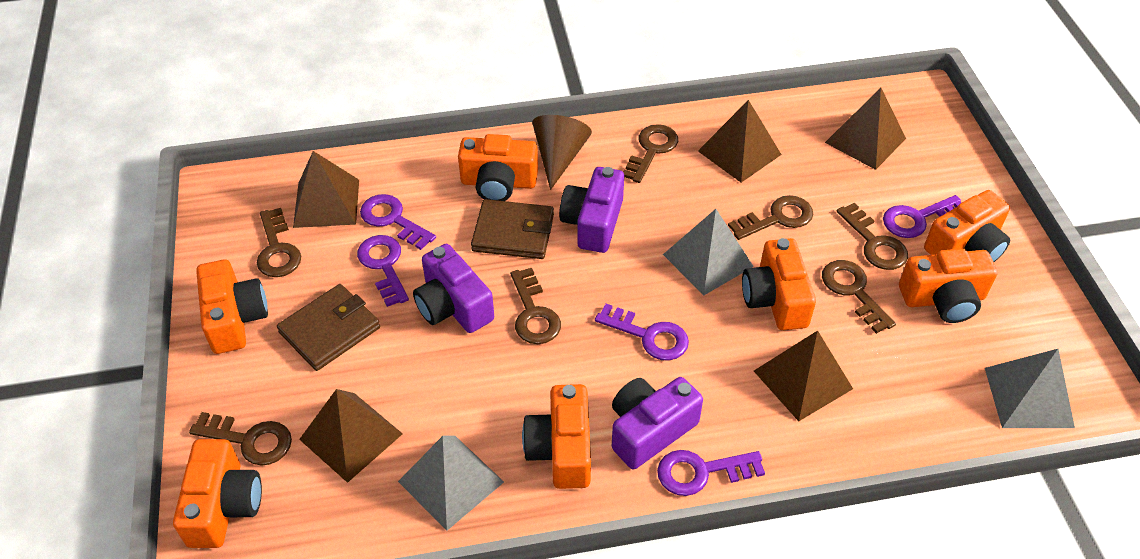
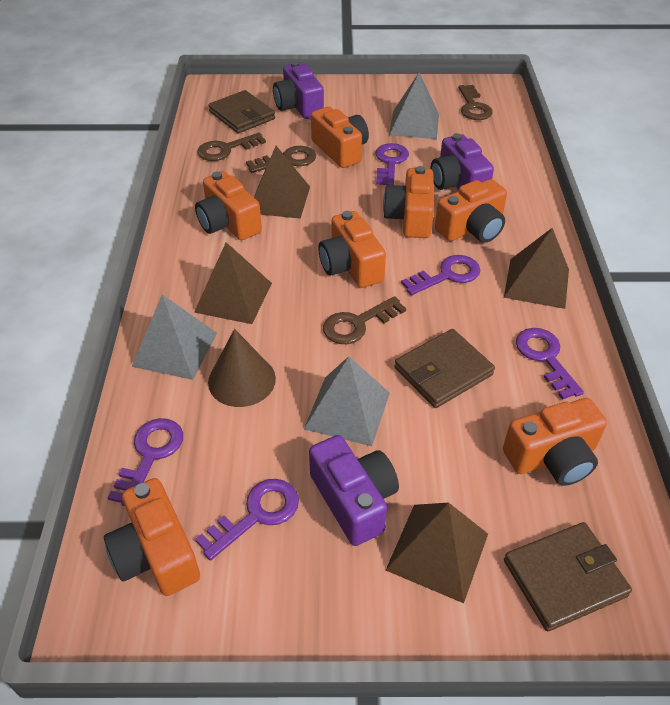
brown key: [189,412,292,466] [257,208,301,277] [510,268,561,344] [623,124,678,183] [728,195,813,240] [822,260,896,334] [837,203,908,270] = 7 -> [197,132,266,161] [246,146,316,173] [323,296,406,344] [458,85,493,120] = 4
brown pyramid: [293,151,359,228] [299,389,403,483] [698,100,782,183] [754,330,853,421] [825,88,906,170] = 5 -> [194,242,272,324] [254,146,310,219] [386,503,488,603] [504,228,569,309] = 4
brown wallet: [277,284,380,371] [471,199,554,259] = 2 -> [208,90,275,133] [395,329,495,408] [504,522,632,632] = 3

